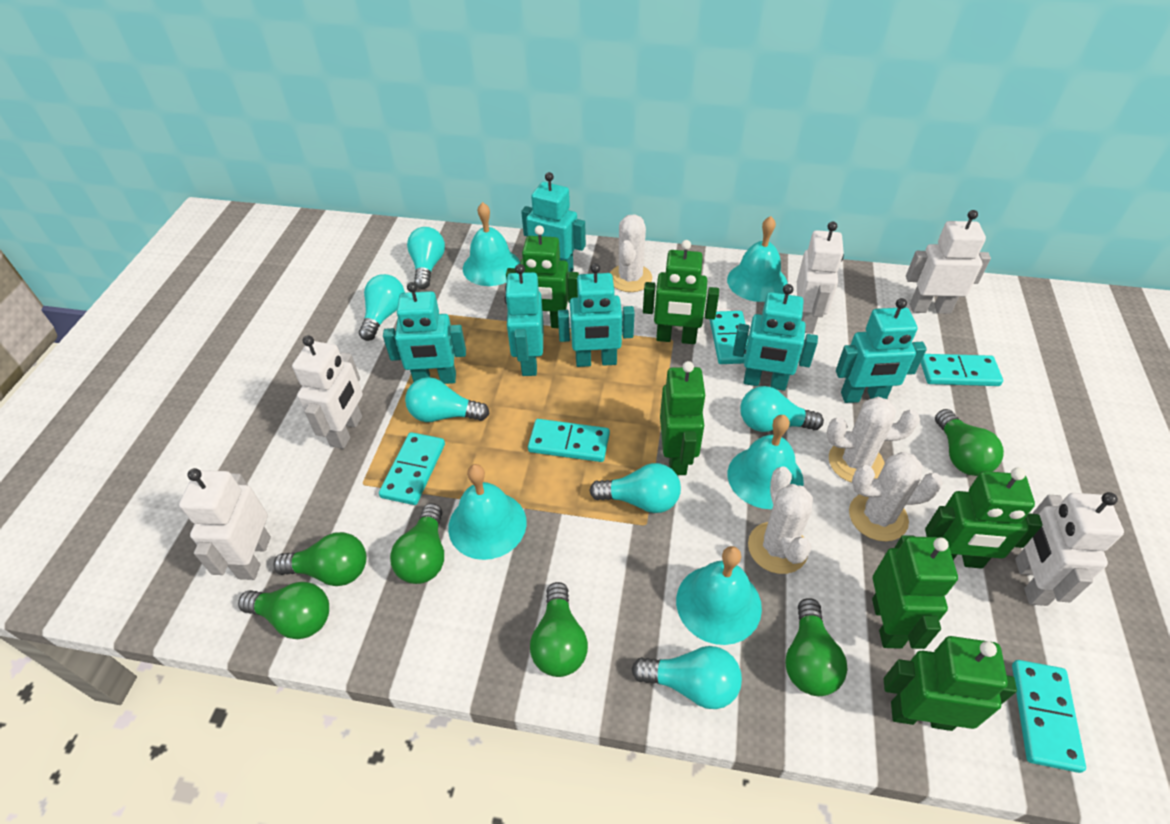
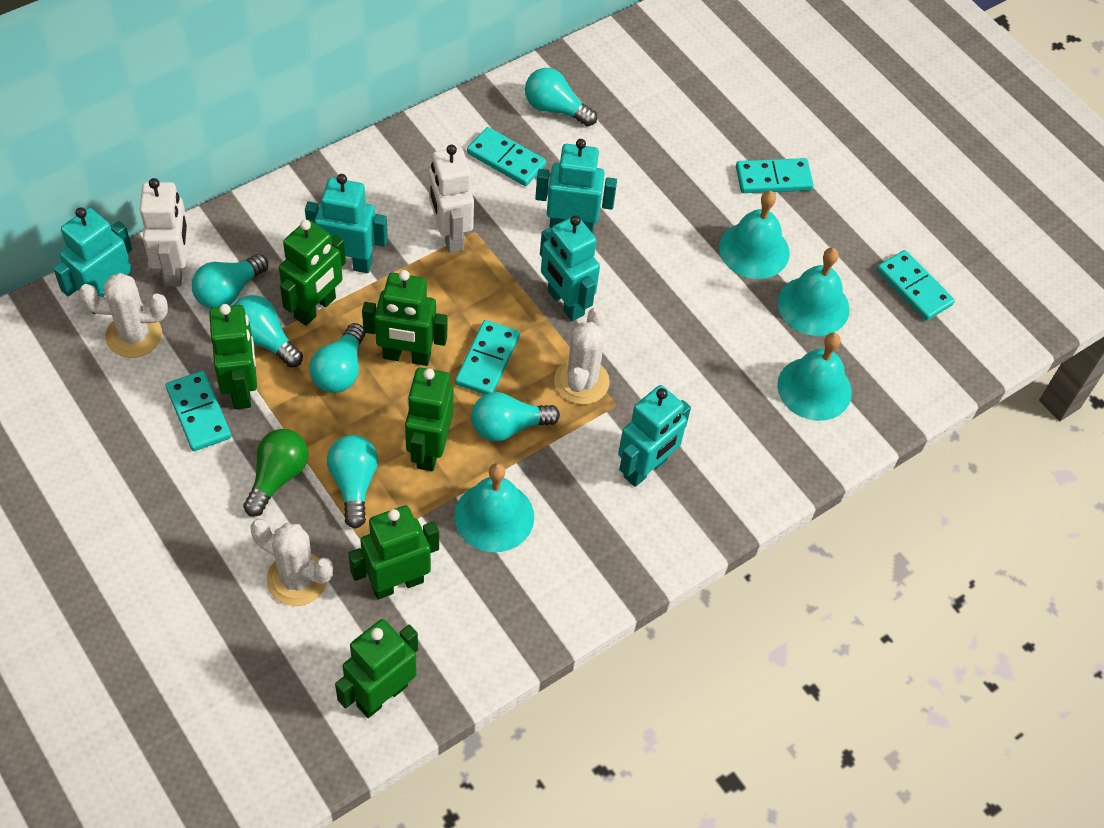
green light bulb: [238,582,329,639] [273,532,366,586] [390,503,444,584] [530,582,588,677] [785,598,848,696] [935,409,1004,476] = 6 -> [243,429,308,517] = 1
turquoise bell: [448,464,527,560] [463,202,520,286] [676,546,762,645] [727,216,788,302] [728,415,804,509] = 5 -> [454,463,534,552] [719,191,790,279] [777,332,852,421] [778,248,850,336] = 4
turquoise robot: [383,282,466,384] [504,264,544,376] [521,172,586,272] [558,263,635,367] [733,284,818,391] [836,298,927,403] = 6 -> [53,207,132,314] [305,174,388,273] [535,139,617,234] [540,215,600,321] [618,385,691,487] = 5
white cactus: [610,214,652,292] [748,466,813,574] [827,397,920,483] [849,452,943,542] = 4 -> [79,273,168,358] [250,519,333,606] [554,307,610,405] = 3
white robot: [179,468,271,580] [292,335,363,449] [797,221,844,334] [906,210,991,314] [1015,492,1124,606] = 5 -> [140,178,189,287] [429,145,474,253] = 2

